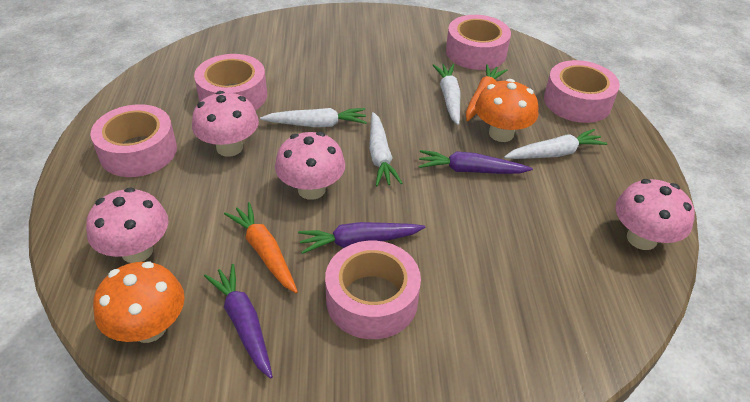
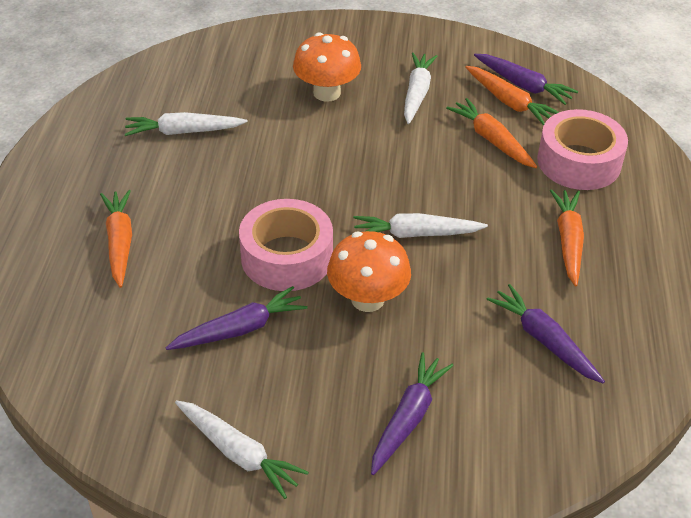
orange carrot: [224,202,298,293] [466,64,507,122] = 2 -> [100,190,132,288] [446,98,537,168] [465,66,559,125] [550,189,584,286] = 4
pink mushroom: [86,187,169,263] [192,91,259,157] [275,132,345,200] [615,179,695,250] = 4 -> none = 0
pink tape: [90,104,177,177] [194,54,267,110] [325,241,421,339] [446,15,511,70] [544,60,620,123] = 5 -> [239,199,333,291] [537,109,628,190] = 2
purple carrot: [204,264,273,379] [298,222,425,254] [418,150,533,174] = 3 -> [166,286,308,350] [371,352,454,475] [474,54,578,105] [486,284,605,383] = 4

